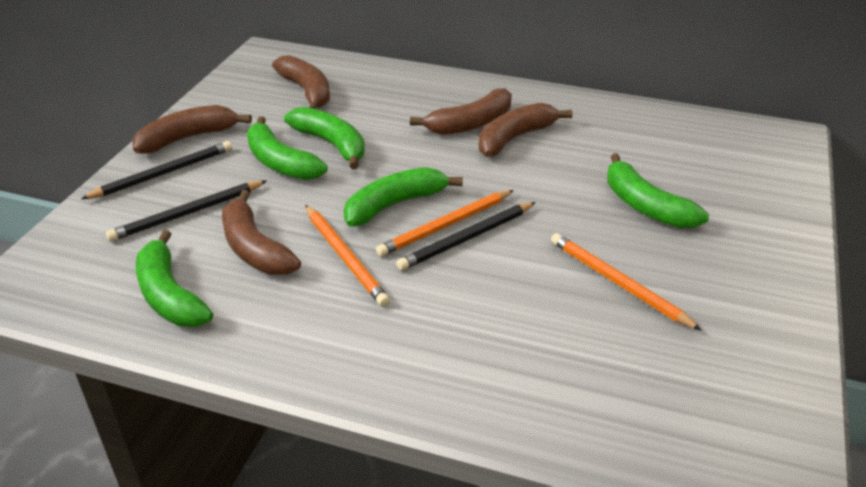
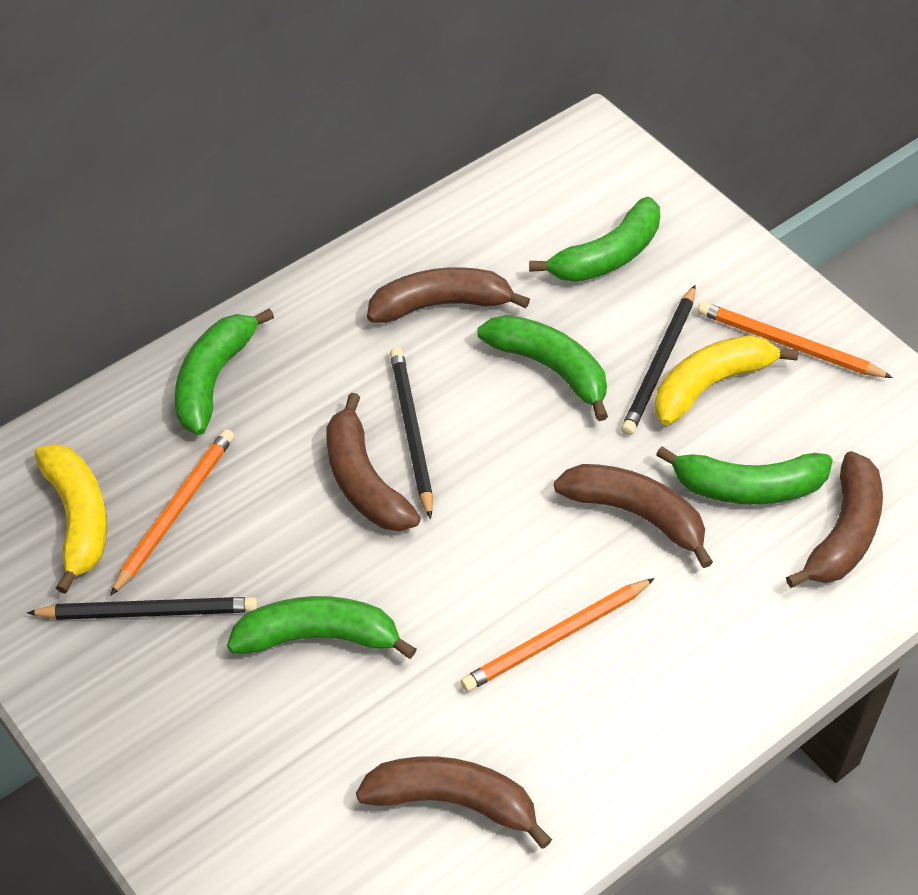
yellow banana: none = 0 -> [34,444,107,594] [655,335,798,425] = 2

